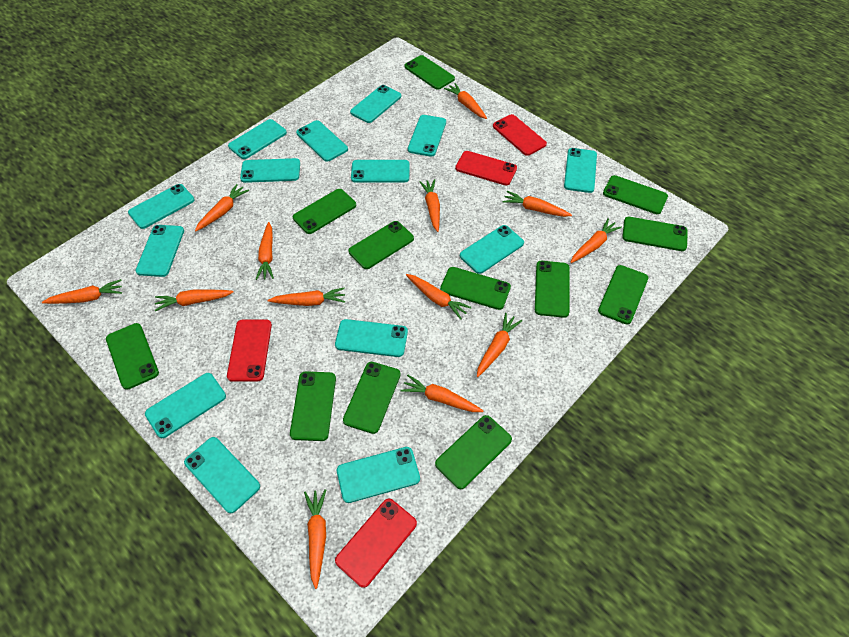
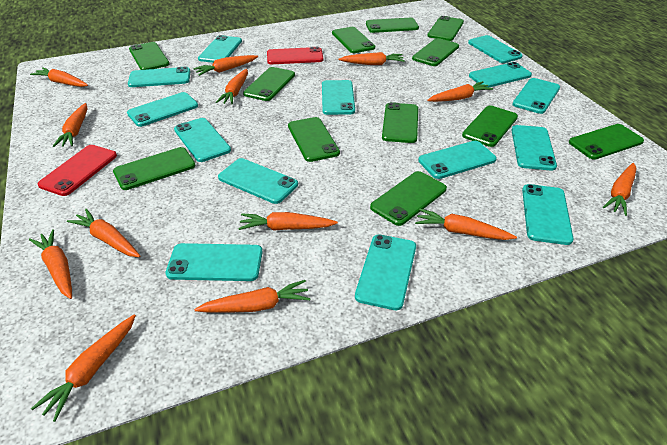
red phone: [227,319,272,382] [335,498,417,588] [455,151,517,185] [493,114,547,156] = 4 -> [38,145,117,196] [267,47,323,64] = 2

